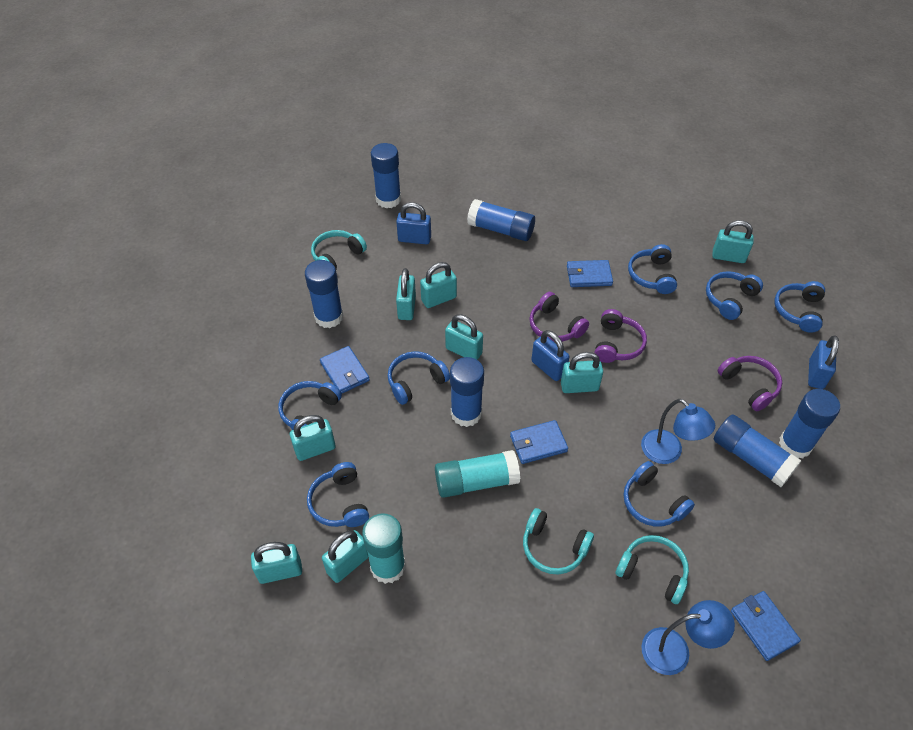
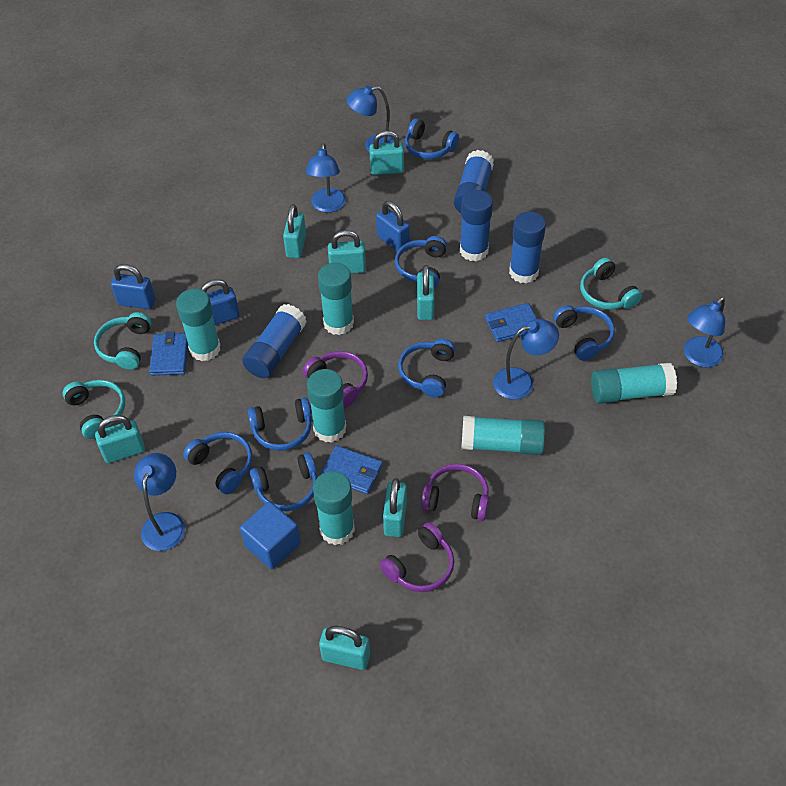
blue cube: none = 0 -> [240,501,301,569] = 1
blue glue stick: [305,260,343,328] [371,143,401,208] [450,357,484,427] [467,199,535,241] [714,414,801,487] [779,389,840,459] = 6 -> [242,304,307,378] [454,150,494,213] [460,190,493,261] [509,211,546,283] = 4
blue lamp: [641,399,715,464] [641,600,735,675] = 2 -> [134,453,185,551] [305,143,346,213] [346,85,394,153] [493,319,559,400] [684,297,725,367] = 5
blue wallet: [320,346,370,393] [510,420,568,464] [567,260,613,287] [731,591,801,661] = 4 -> [149,331,188,376] [321,445,383,494] [485,303,537,342] = 3
turquoise glue stick: [362,513,406,584] [435,450,520,498] = 2 -> [176,289,221,361] [307,369,346,443] [313,471,355,545] [318,263,354,335] [461,416,545,455] [591,363,677,404] = 6
turquoise padlock: [251,542,302,584] [290,415,336,461] [322,530,368,583] [396,268,416,320] [420,262,457,308] [445,314,483,360] [561,352,603,393] [712,220,754,263] = 8 -> [95,415,145,463] [283,204,306,258] [319,626,370,670] [328,230,366,273] [369,131,404,175] [383,478,407,537] [417,265,435,320] = 7

